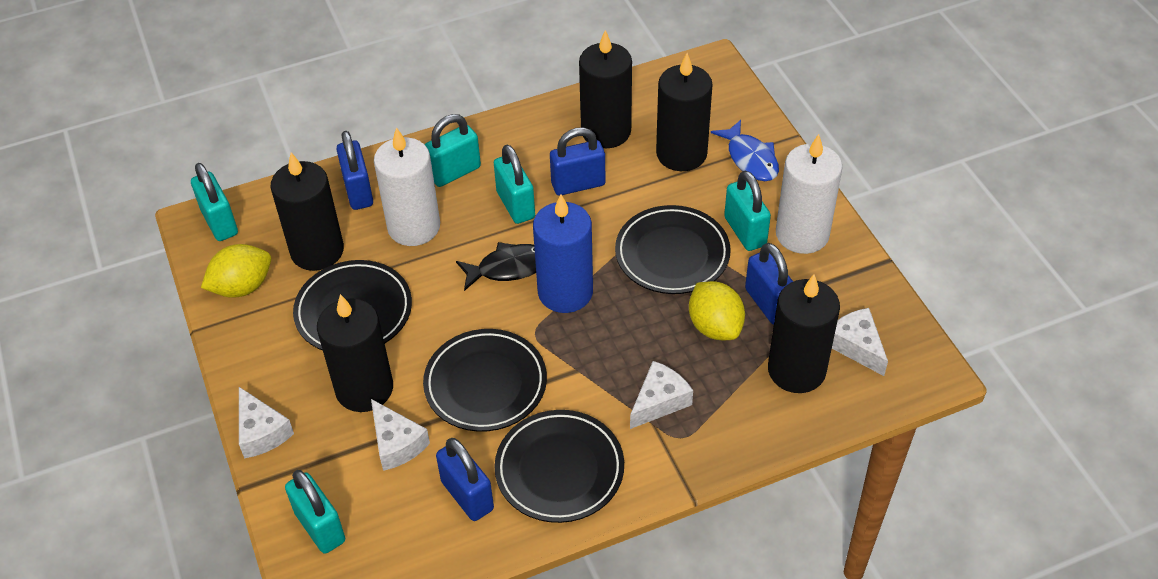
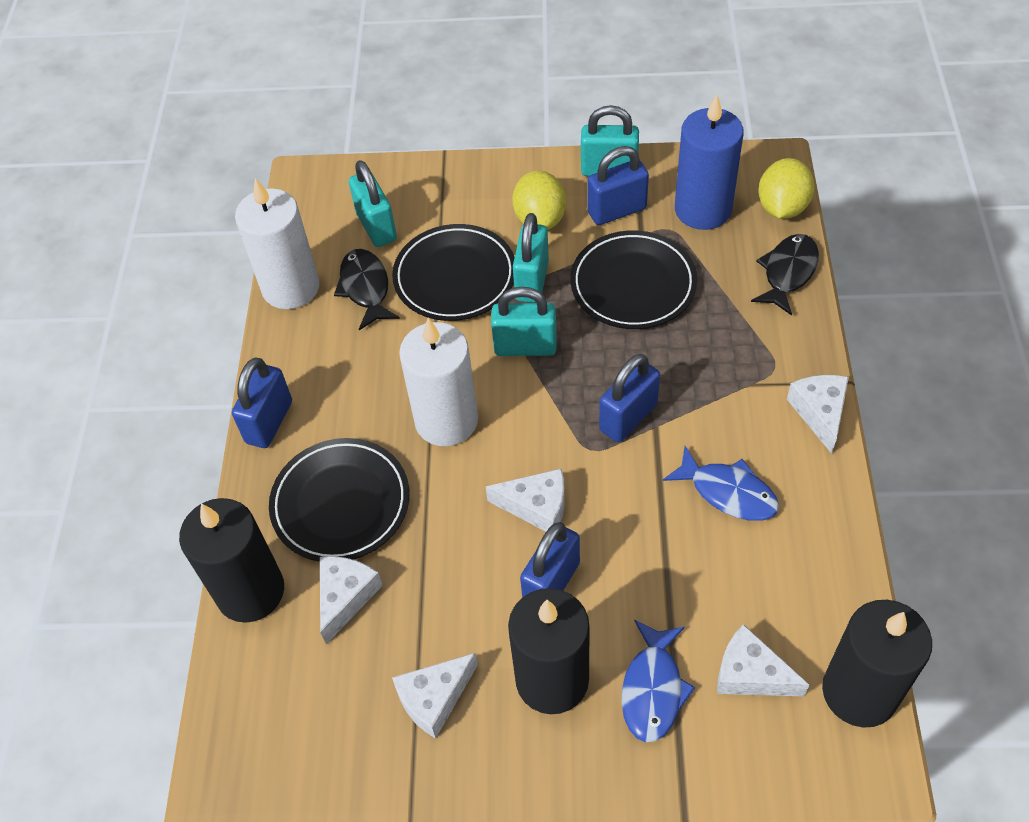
black candle: [271,153,344,271] [317,294,393,412] [579,30,632,148] [656,53,713,171] [768,274,840,393] = 5 -> [179,498,284,623] [508,588,589,714] [822,600,932,728] = 3
black fish: [456,242,536,291] = 1 -> [334,249,400,330] [751,234,819,316] = 2
black plate: [293,260,412,350] [423,329,547,432] [495,410,624,523] [615,205,731,294] = 4 -> [269,438,409,562] [392,224,515,321] [570,230,697,329] = 3
blue fish: [711,120,779,181] = 1 -> [622,619,695,742] [663,446,779,521] = 2
turquoise padlock: [191,163,238,241] [285,470,345,554] [425,114,481,187] [494,145,535,224] [724,171,771,251] = 5 -> [349,160,397,247] [491,287,557,356] [513,213,549,303] [581,105,639,176] = 4
white cheese: [239,387,294,458] [371,399,430,471] [630,361,693,429] [832,308,888,376] = 4 -> [320,556,383,644] [392,653,478,739] [485,468,565,531] [717,624,809,696] [787,375,849,454] = 5

